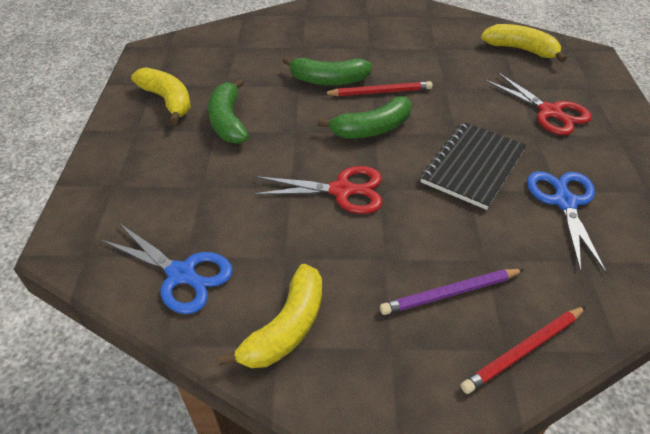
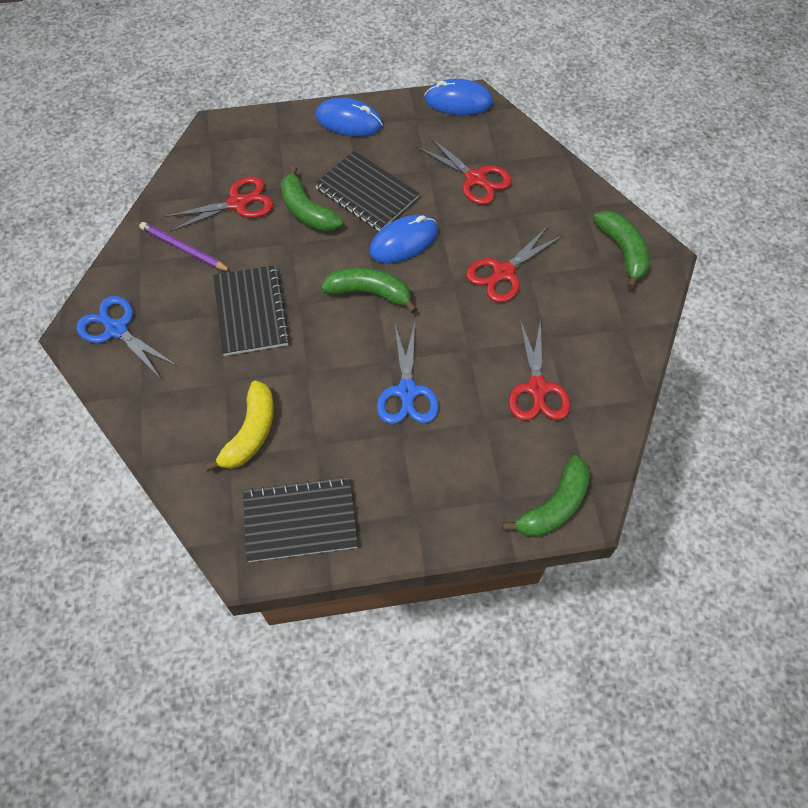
black notebook: [420,122,527,210] = 1 -> [213,265,290,356] [243,476,358,562] [315,151,419,231] = 3
blue mouse: none = 0 -> [316,97,383,137] [369,215,438,263] [424,79,493,115] = 3
green banana: [208,78,249,144] [282,57,372,85] [318,96,412,138] = 3 -> [280,166,343,232] [321,267,417,313] [502,455,590,538] [593,210,650,289] = 4
red pencil: [323,81,432,96] [461,306,586,394] = 2 -> none = 0
red scissors: [253,166,382,214] [485,72,592,135] = 2 -> [164,176,274,232] [417,136,512,205] [466,226,562,303] [509,318,571,421] = 4
yellow banana: [131,67,191,124] [218,264,322,368] [481,24,567,62] = 3 -> [204,381,274,472] = 1

